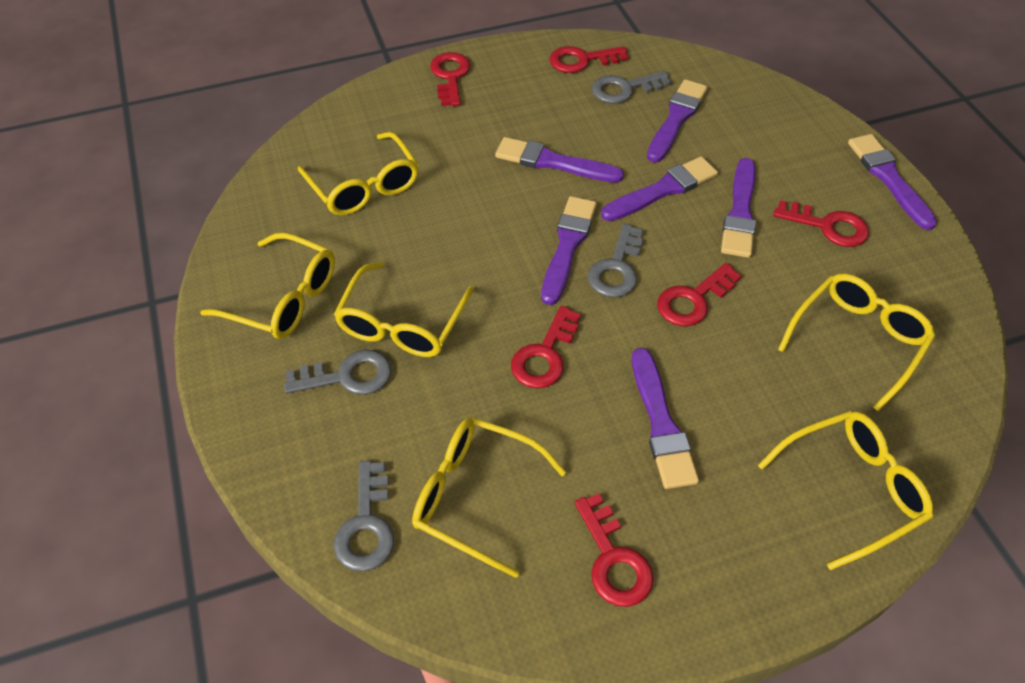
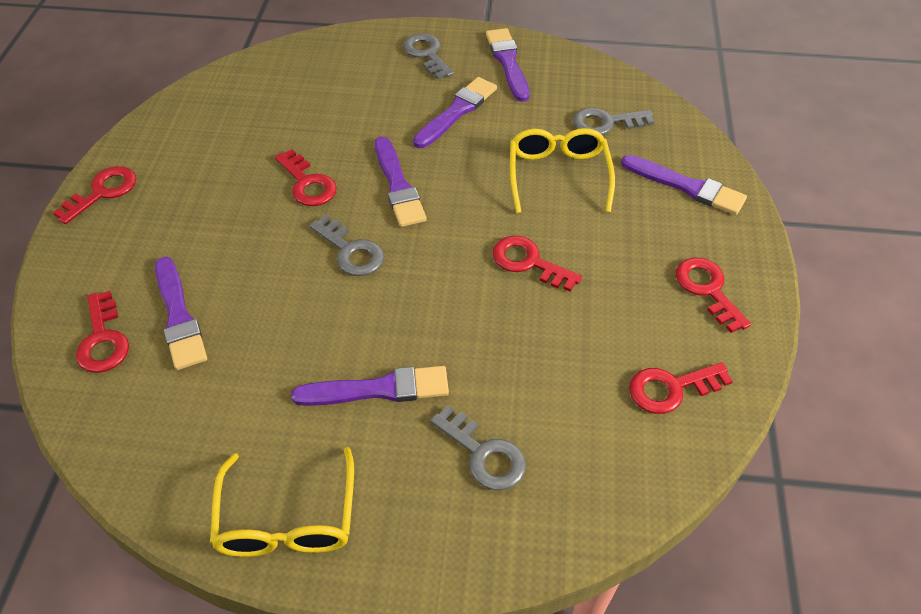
purple brush: [495,137,624,183] [541,196,597,305] [601,156,718,221] [632,348,699,489] [647,79,708,163] [721,158,756,258] [848,134,937,230] = 7 -> [155,257,207,370] [291,366,449,406] [375,136,427,227] [413,77,497,148] [486,28,530,102] [621,155,747,215] = 6
yellow glasses: [200,233,335,339] [298,132,419,216] [334,262,474,357] [412,417,567,578] [758,411,933,570] [778,273,936,411] = 6 -> [210,447,354,557] [510,128,615,213] = 2

